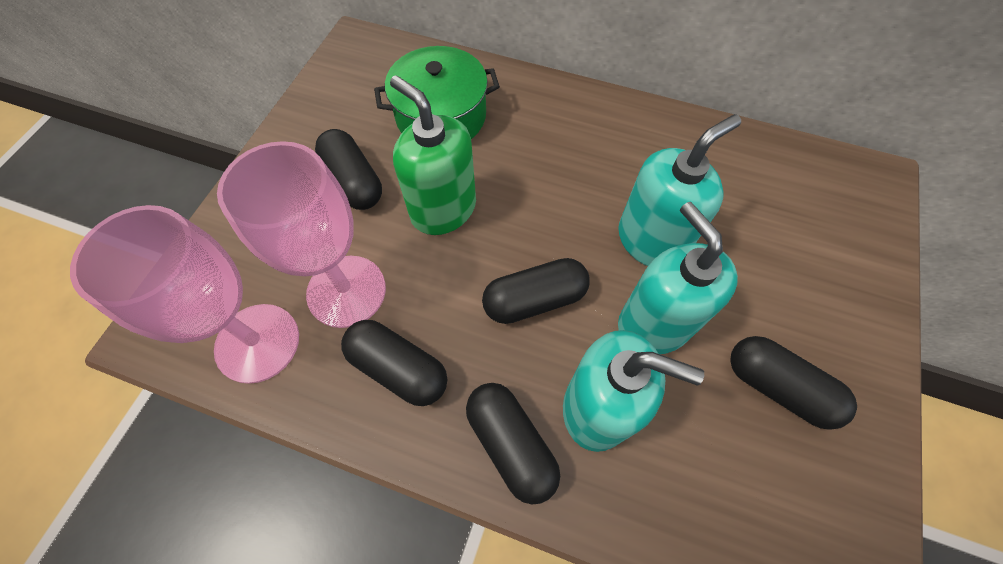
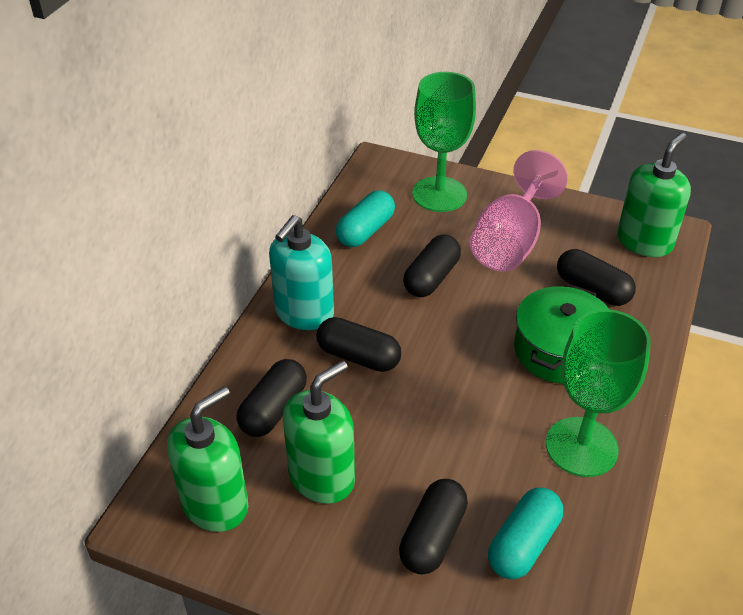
green goblet: none = 0 -> [412,72,476,212] [546,309,651,477] = 2
green soap dispenser: [390,75,476,235] = 1 -> [167,386,248,532] [283,360,355,504] [617,133,691,257] = 3
pink goblet: [70,205,299,384] [217,141,386,328] = 2 -> [469,150,568,272] = 1
turquoise capsule: none = 0 -> [336,190,395,247] [488,488,563,579] = 2
turquoise soap dispenser: [563,330,704,452] [618,114,741,266] [618,202,738,354] = 3 -> [269,215,334,330] = 1

